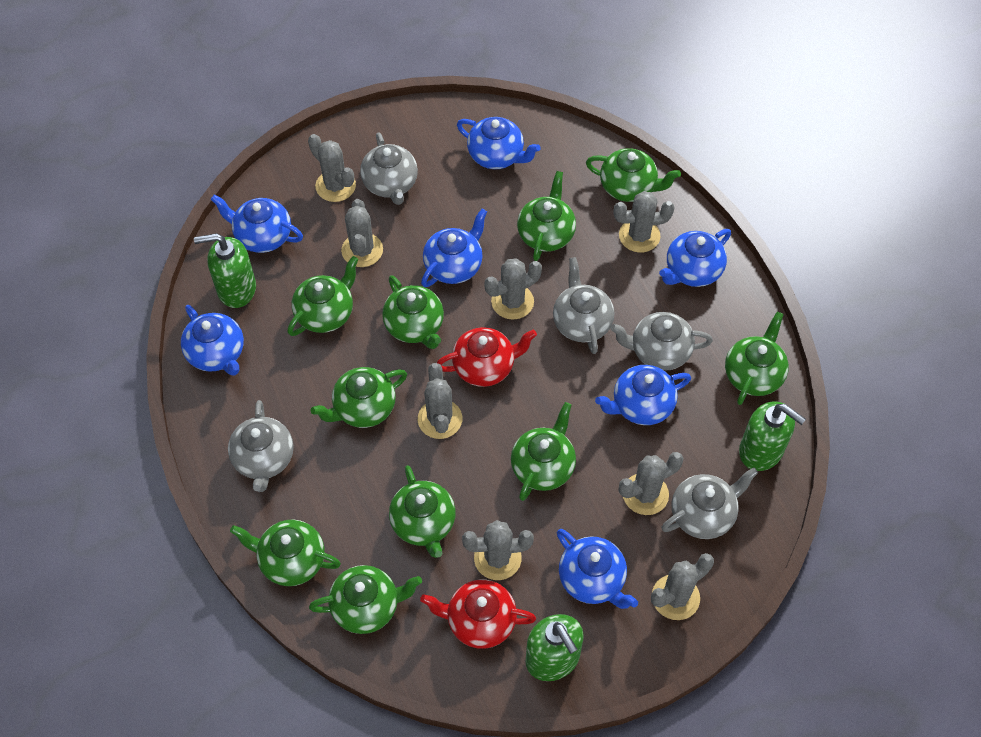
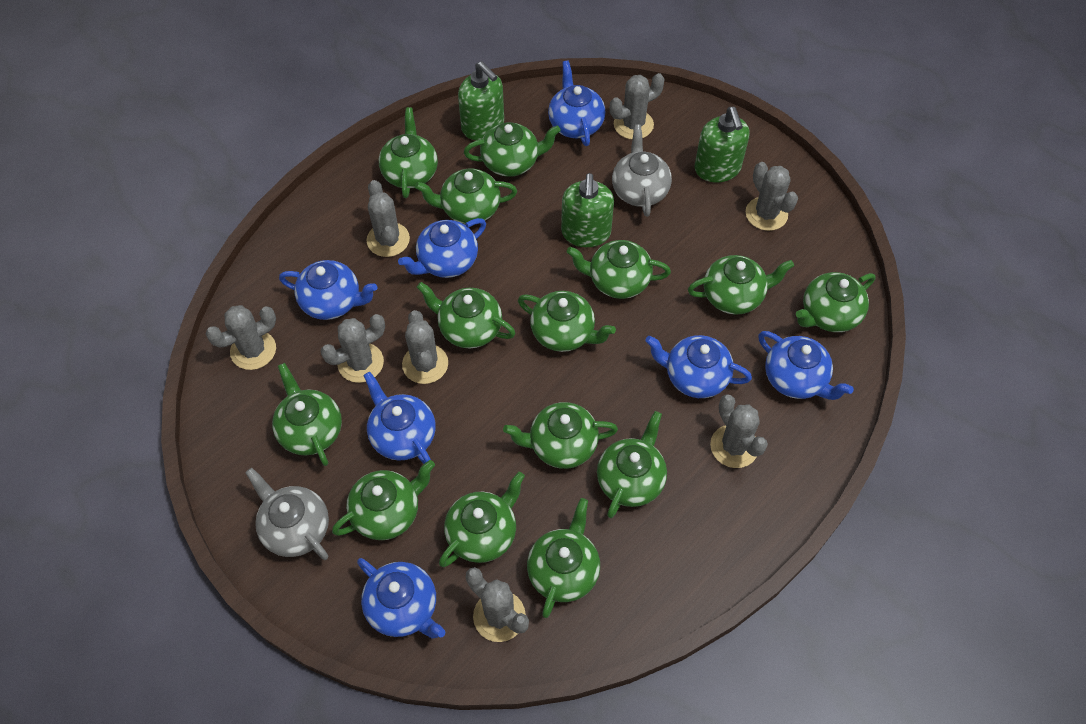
green teapot: [230,520,341,586] [287,256,359,336] [309,565,422,634] [311,367,407,428] [382,275,444,349] [389,465,456,558] [511,402,576,501] [517,171,576,261] [586,148,681,202] [725,312,789,405] = 10 -> [272,363,342,466] [332,460,435,540] [379,107,438,198] [415,169,517,224] [417,282,516,348] [439,472,525,567] [464,122,561,177] [503,402,618,469] [518,291,616,352] [527,498,600,618] [567,240,671,299] [597,411,667,518] [688,255,794,315] [796,272,876,332] = 14
grey teapot: [228,400,294,492] [360,132,418,205] [553,257,614,354] [611,312,713,371] [661,467,758,539] = 5 -> [245,468,329,560] [612,125,672,217] = 2
red teapot: [420,580,536,649] [437,327,537,387] = 2 -> none = 0

